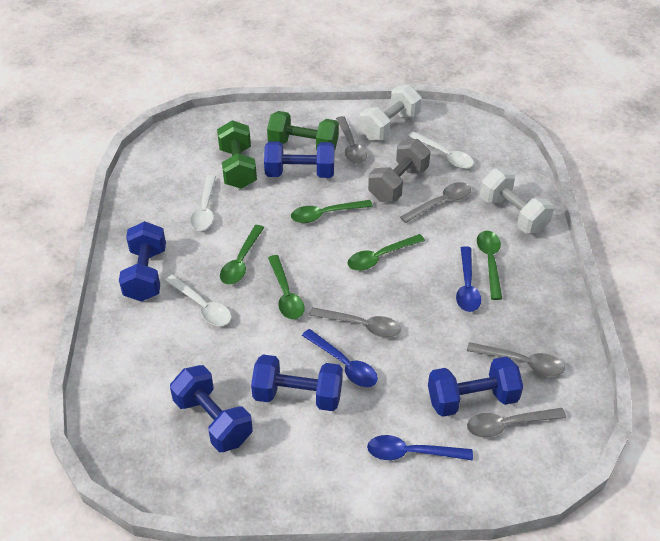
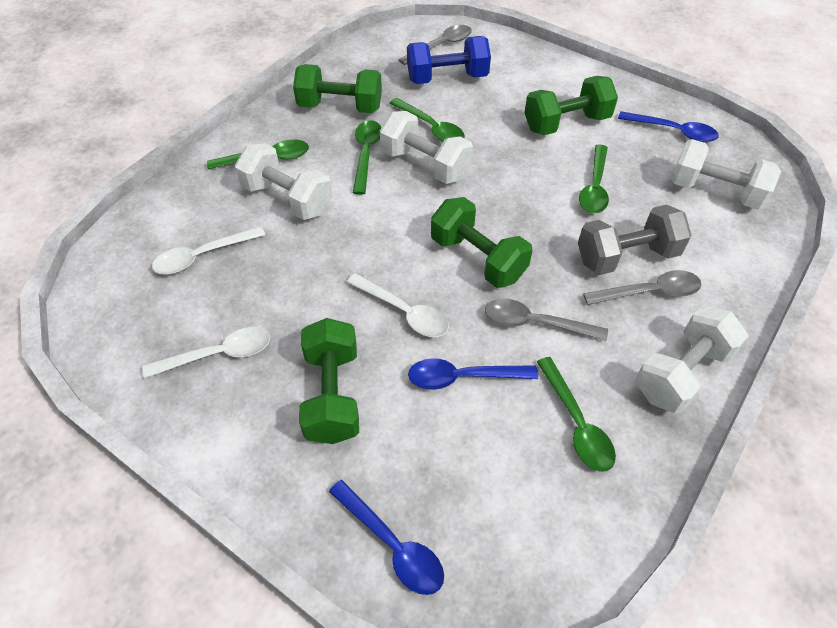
blue dumbbell: [119,221,166,302] [170,365,253,452] [251,355,343,411] [264,141,334,178] [428,356,523,417] = 5 -> [407,36,491,84] = 1
green dumbbell: [217,120,257,189] [267,111,339,150] = 2 -> [293,64,382,113] [299,318,359,444] [431,197,533,288] [524,76,618,135] = 4
grey spoon: [309,307,401,337] [336,116,367,164] [400,182,471,223] [467,342,565,376] [467,408,566,438] = 5 -> [399,25,472,65] [485,298,608,341] [583,270,702,305] = 3
white dumbbell: [359,85,422,141] [480,168,554,233] = 2 -> [235,143,333,220] [380,111,473,184] [635,305,748,414] [672,139,781,210] = 4

